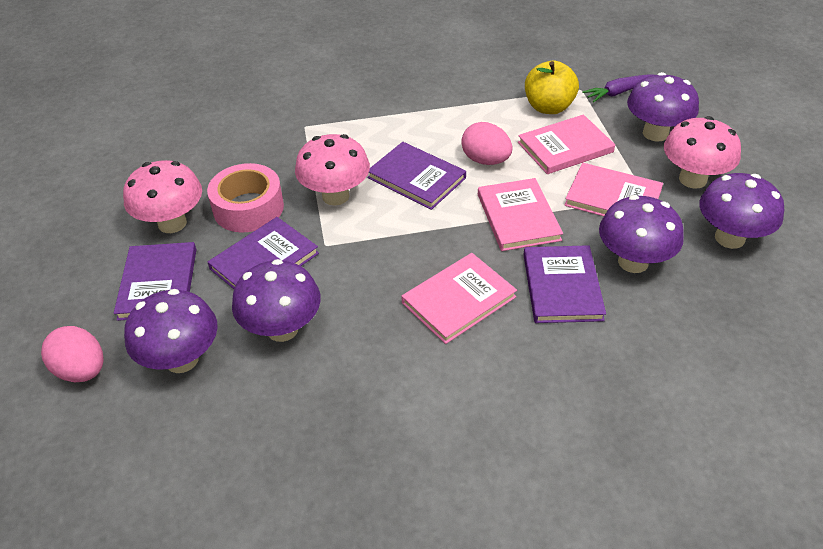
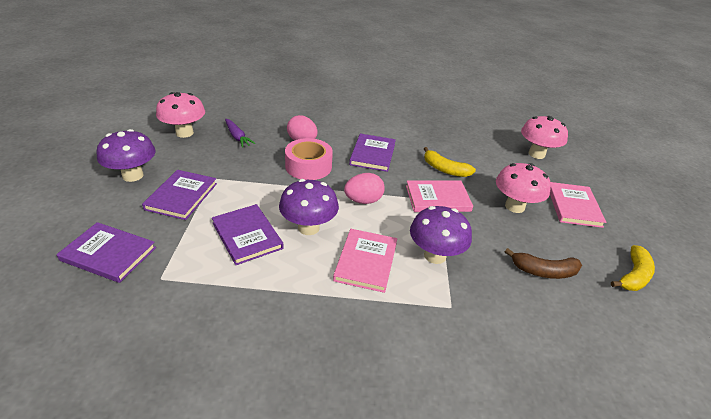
brown banana: none = 0 -> [505,248,582,279] = 1
pink book: [401,253,517,344] [478,178,563,251] [518,114,615,174] [564,163,663,216] = 4 -> [333,229,397,293] [406,180,473,212] [550,182,607,228] = 3
purple mushroom: [124,289,218,373] [232,259,321,342] [599,195,684,273] [627,72,699,142] [699,173,784,249] = 5 -> [97,129,156,182] [279,179,339,235] [410,206,472,264] = 3
yellow apple: [525,61,579,114] = 1 -> none = 0
yellow banana: none = 0 -> [424,147,476,177] [611,245,655,291] = 2

